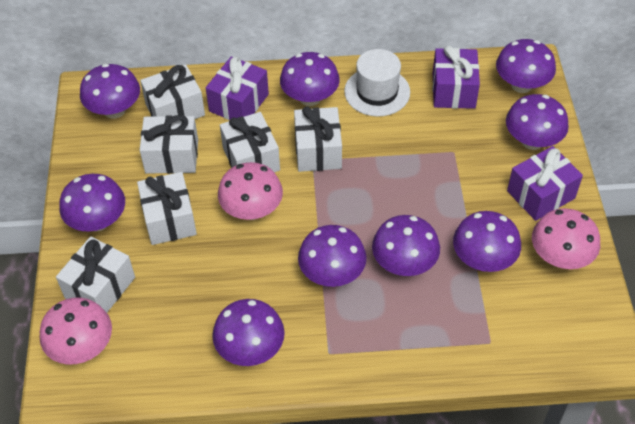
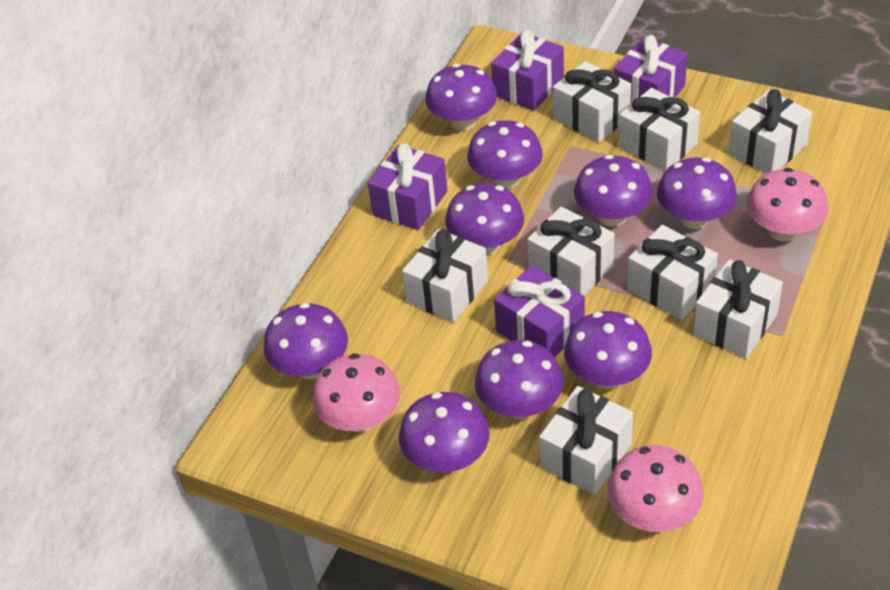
purple gift: [206,56,269,120] [433,45,480,109] [507,146,583,221] = 3 -> [368,143,448,230] [491,30,564,111] [494,265,585,357] [614,35,688,104] = 4
white gift: [56,236,135,313] [137,172,197,245] [140,64,205,119] [140,115,198,174] [220,112,280,172] [294,106,342,172] = 6 -> [402,229,488,323] [527,206,614,296] [539,386,633,495] [553,61,631,142] [618,88,700,171] [627,225,718,320] [693,259,783,359] [728,89,813,174] = 8
white hat: [344,49,410,116] = 1 -> none = 0

